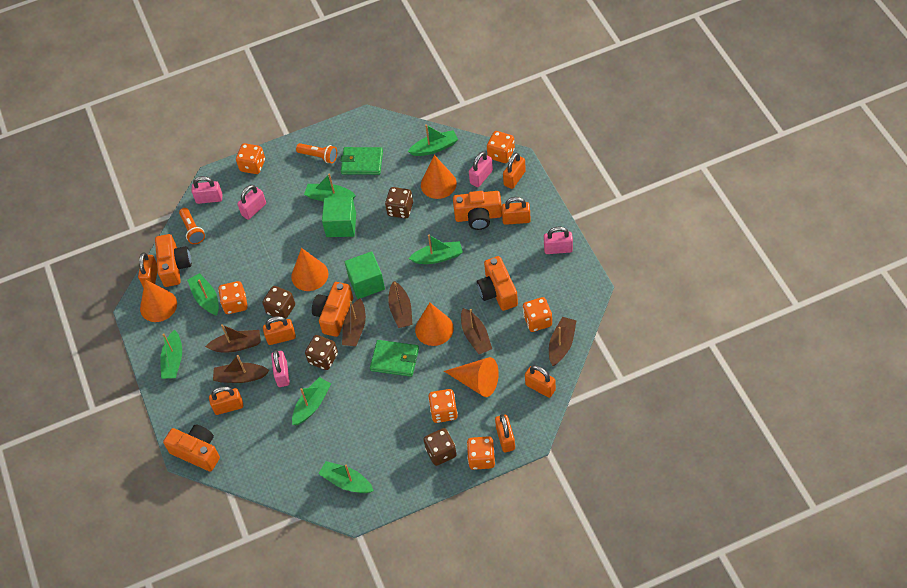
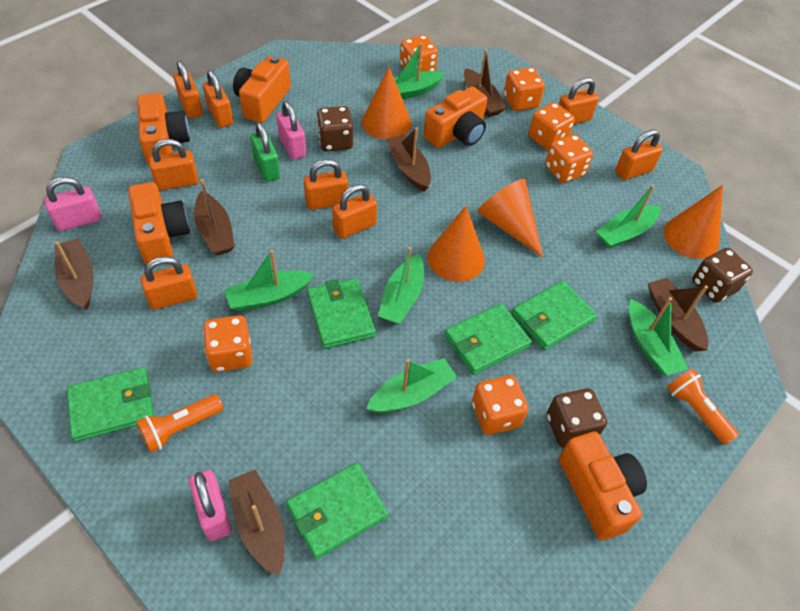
brown dice: [262,286,295,319] [305,335,338,370] [385,187,413,218] [423,428,457,466] = 4 -> [317,106,353,151] [547,388,607,448] [692,248,753,303] = 3
green boat: [160,330,182,379] [187,273,219,316] [292,377,331,425] [304,173,356,202] [318,461,374,493] [408,124,458,156] [408,235,463,264] = 7 -> [224,250,314,311] [366,358,457,413] [378,247,424,324] [379,43,445,99] [596,185,661,249] [629,297,688,375] = 6
green cube: [322,197,356,237] [345,251,385,299] = 2 -> none = 0
green padlock: none = 0 -> [250,122,280,182] = 1
green wallet: [341,147,383,175] [370,340,419,377] = 2 -> [67,367,154,442] [286,462,388,559] [307,278,376,349] [444,303,532,375] [512,280,597,350] = 5
orange cone: [140,279,177,322] [291,248,328,291] [415,303,454,346] [421,155,457,199] [444,357,499,397] = 5 -> [362,67,411,140] [427,206,485,282] [478,179,543,257] [664,185,723,259] = 4
orange padlock: [138,253,158,288] [209,386,243,415] [263,316,296,345] [495,414,515,452] [502,197,531,225] [503,153,526,189] [525,365,556,398] = 7 -> [140,256,197,310] [149,139,199,190] [173,61,203,119] [203,70,233,128] [304,159,348,210] [332,184,377,239] [559,78,599,124] [615,129,663,180] = 8
pink padlock: [191,176,222,204] [237,185,266,220] [271,350,290,387] [469,151,493,187] [544,227,573,254] = 5 -> [44,177,102,231] [189,470,232,541] [276,101,306,160] = 3

